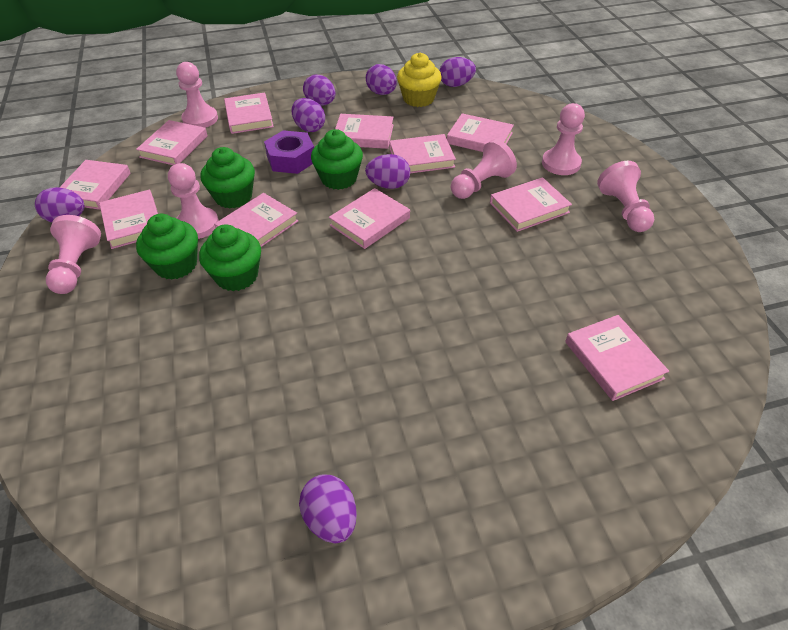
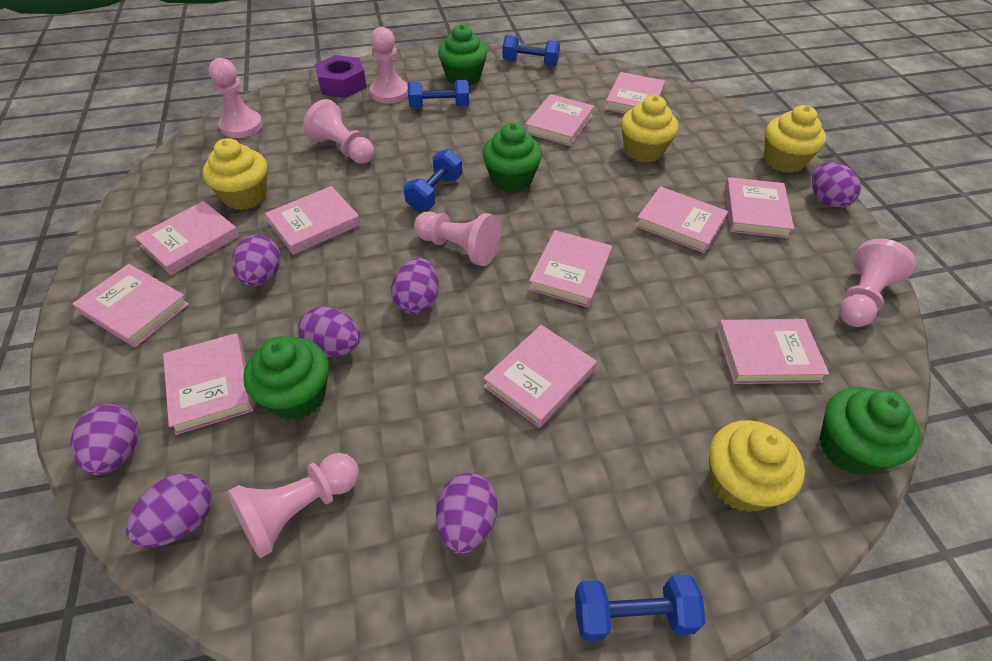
blue dumbbell: none = 0 -> [403,149,462,211] [408,80,469,108] [502,35,560,67] [575,574,706,642] = 4
yellow cupcake: [397,53,442,107] = 1 -> [202,138,267,210] [621,95,678,162] [709,420,805,513] [764,105,826,173] = 4

